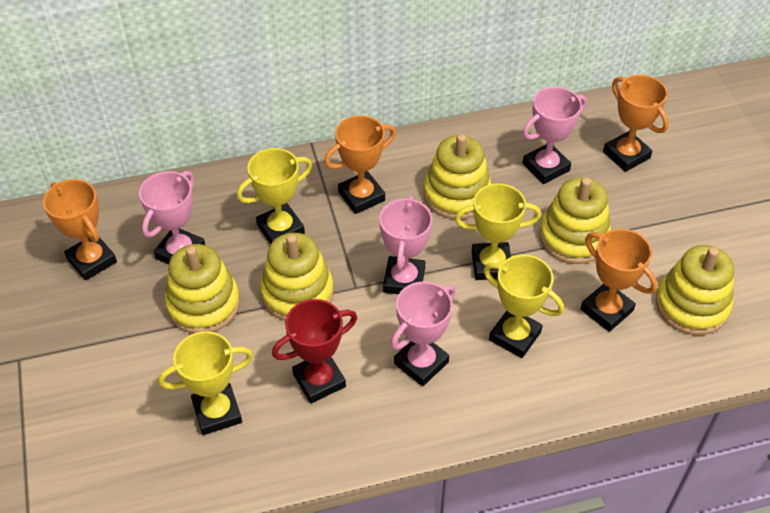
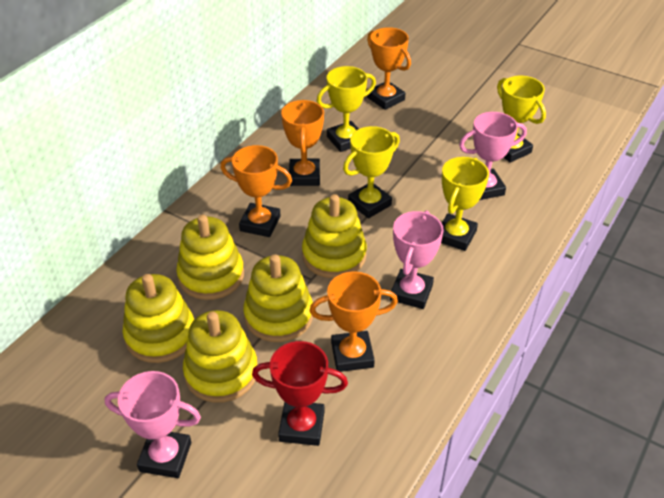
pink trophy: [139,171,205,264] [379,196,432,294] [391,282,455,386] [522,87,587,184] = 4 -> [105,371,201,478] [390,210,444,309] [459,112,527,200] = 3

